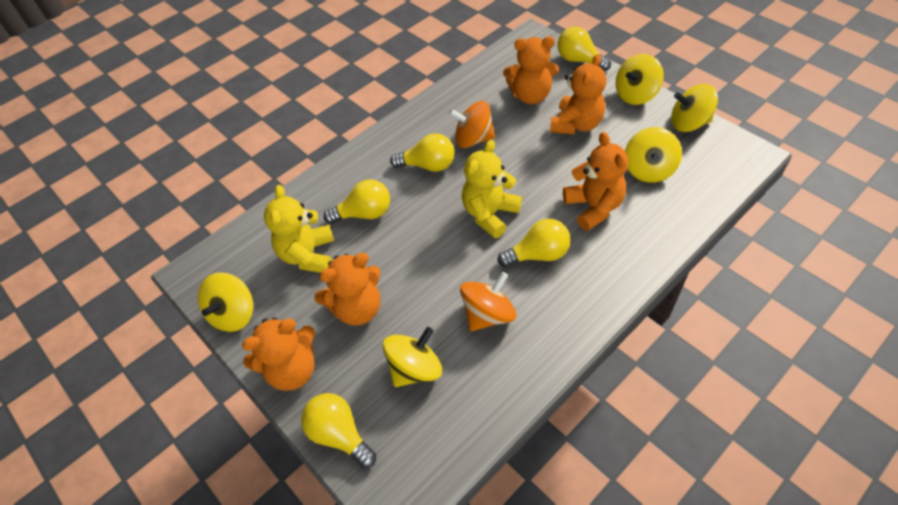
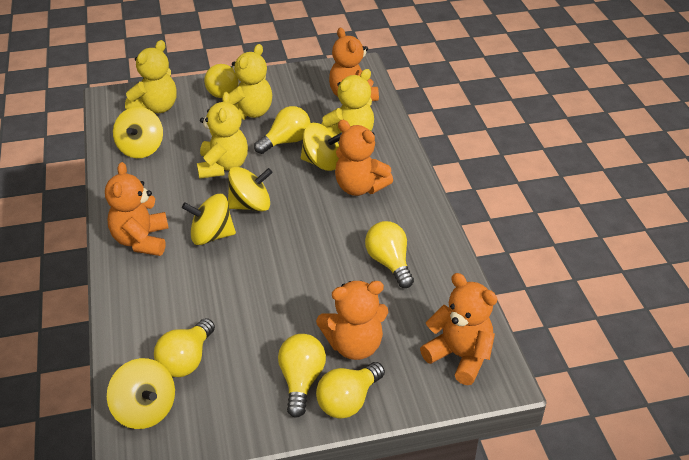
orange spinning top: [449,101,495,148] [460,272,516,331] = 2 -> none = 0
yellow light bulb: [301,393,376,468] [323,179,390,224] [390,133,455,172] [498,219,570,267] [557,27,611,71] = 5 -> [154,318,215,377] [204,64,239,98] [254,106,311,154] [278,334,326,418] [316,362,385,419] [365,221,414,288] = 6
yellow teddy bear: [264,185,334,273] [462,140,522,238] = 2 -> [125,40,177,113] [197,92,248,179] [229,44,272,120] [321,69,374,142] = 4

